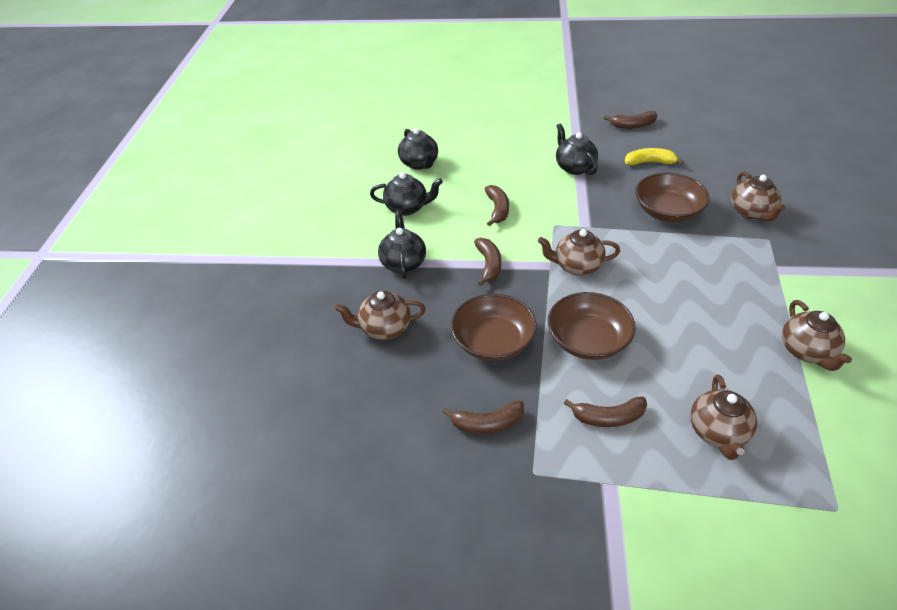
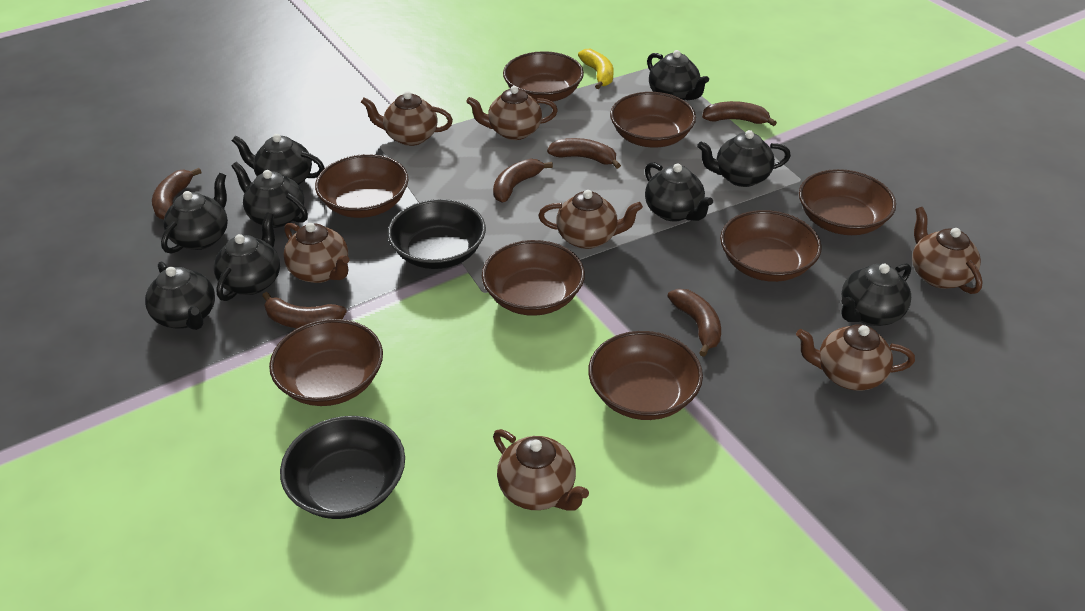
black bowl: none = 0 -> [280,416,405,519] [387,199,486,269] = 2
black teapot: [370,172,443,216] [378,210,426,279] [398,128,438,170] [556,123,598,175] = 4 -> [145,262,215,330] [161,173,228,254] [214,212,280,301] [232,134,325,185] [232,162,308,228] [645,162,713,222] [647,50,709,100] [697,130,791,187] [841,263,911,326] = 9
brown banana: [442,400,524,434] [474,238,501,286] [485,185,509,226] [564,396,647,427] [604,111,657,129] = 5 -> [152,168,201,219] [262,292,347,328] [493,158,553,202] [547,138,621,169] [667,289,721,357] [702,101,777,126] = 6
brown bowl: [450,294,537,361] [548,292,636,360] [635,173,710,222] = 3 -> [269,319,383,406] [315,154,408,218] [482,240,585,316] [503,51,584,102] [588,331,703,420] [610,92,696,148] [720,210,822,282] [799,169,896,235] = 8
brown teapot: [334,291,426,340] [538,229,620,276] [690,375,757,460] [731,172,785,222] [782,300,852,371] = 5 -> [284,223,349,283] [361,91,453,146] [466,86,558,140] [493,429,589,511] [538,190,643,249] [796,324,915,390] [912,207,983,294] = 7

